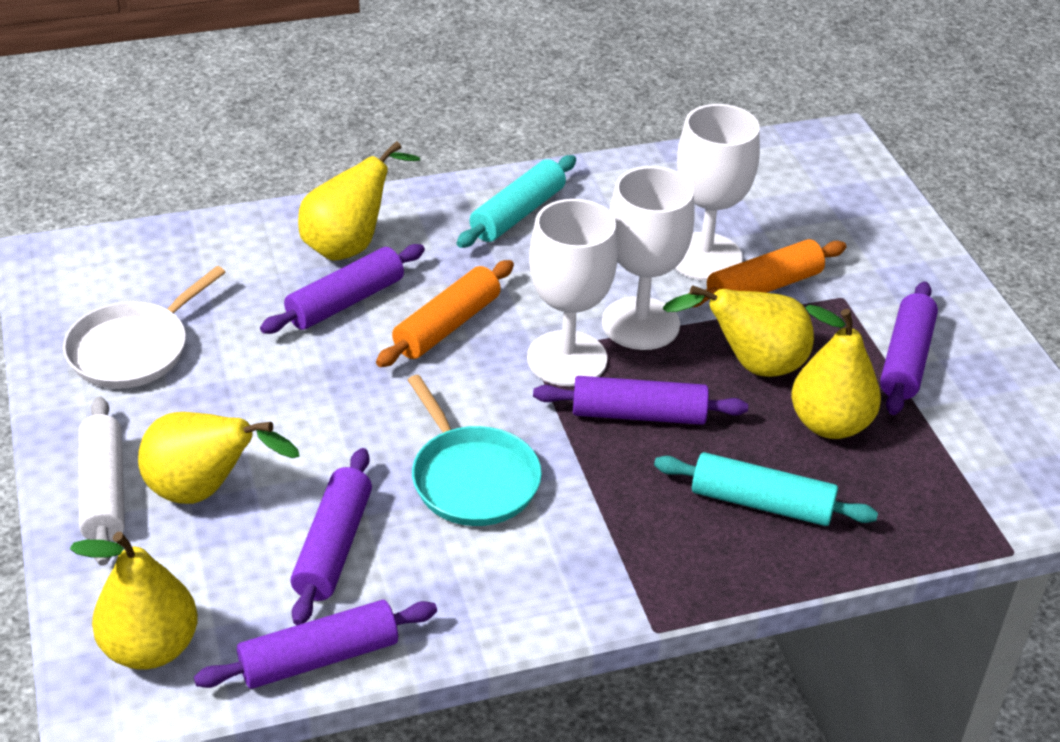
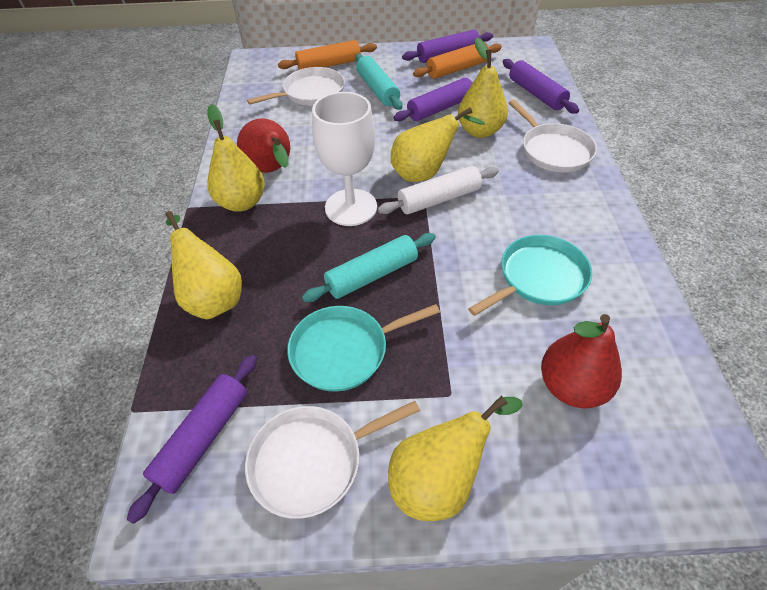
purple rolling pin: [194,600,437,689] [260,244,425,334] [290,448,372,625] [533,376,748,425] [880,281,938,415] = 5 -> [127,355,257,524] [393,78,473,121] [402,30,493,63] [502,59,579,114] = 4
red pear: none = 0 -> [237,118,290,173] [541,314,622,408] = 2
turquoise pan: [408,375,542,526] = 1 -> [287,304,440,392] [468,235,592,316] = 2
white goblet: [527,199,618,386] [602,166,695,350] [675,104,760,281] = 3 -> [312,92,377,226] = 1
white pan: [63,266,225,388] = 1 -> [245,401,420,519] [247,67,345,106] [509,100,597,172] = 3

